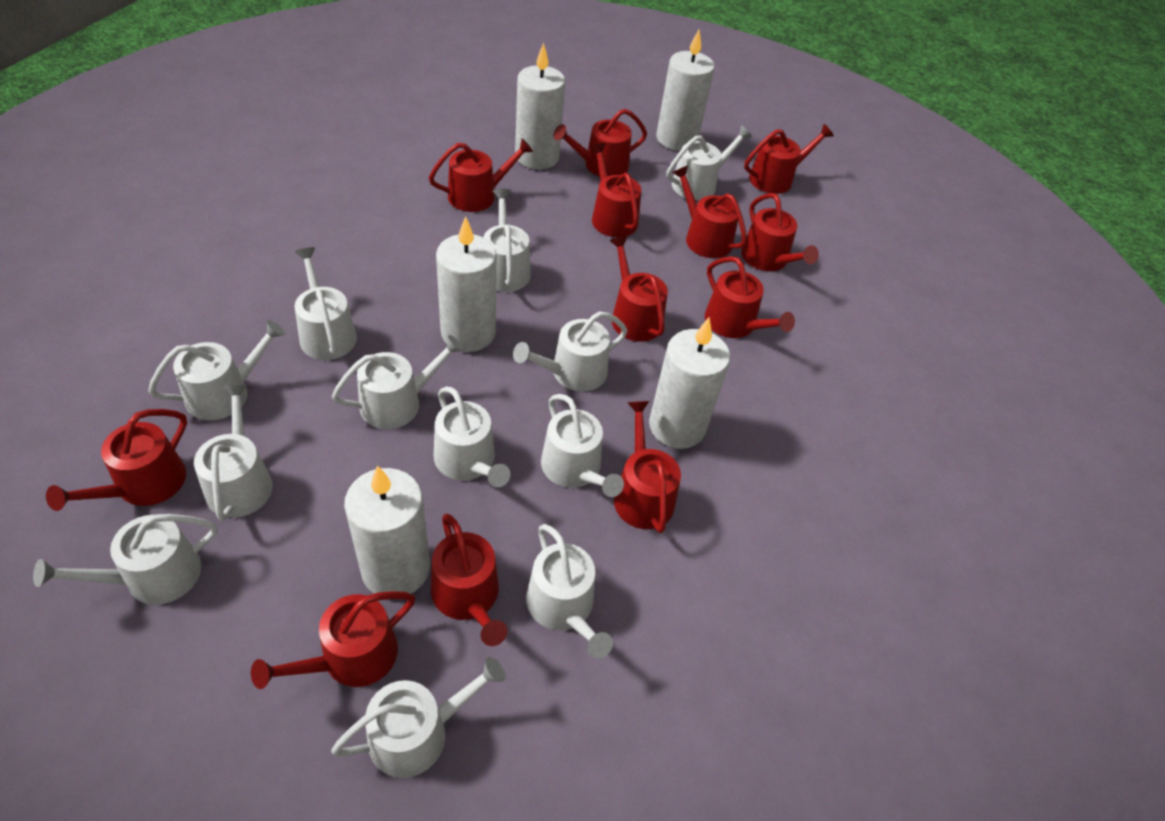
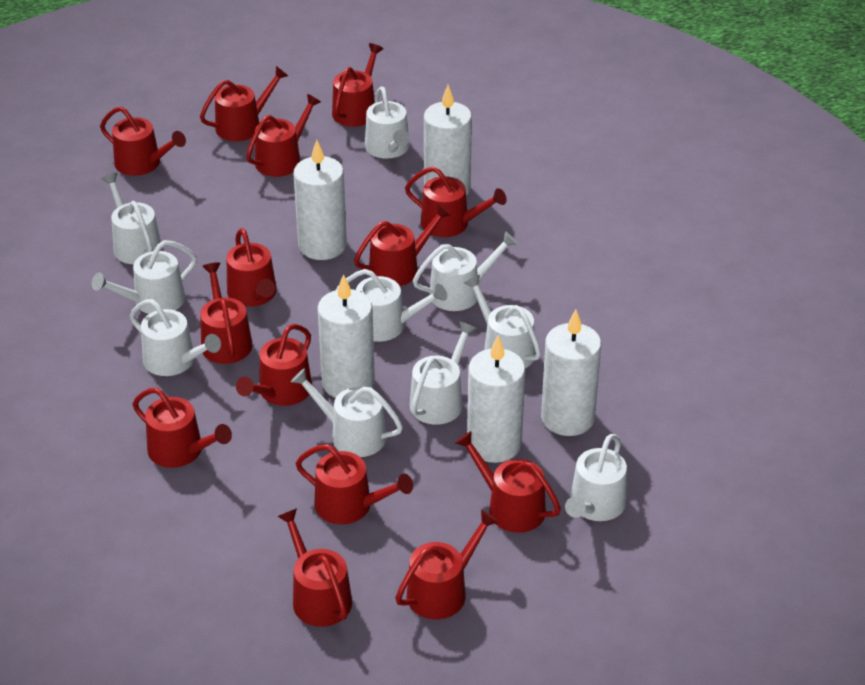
red watering can: [46,409,187,511] [251,591,415,689] [429,138,533,212] [431,514,507,646] [554,109,647,177] [589,143,642,237] [609,236,668,342] [614,401,681,533] [672,165,747,258] [705,256,795,338] [741,193,819,271] [744,124,834,194] = 12 -> [100,106,186,176] [133,388,232,468] [200,66,288,142] [200,262,253,364] [227,228,277,307] [236,324,312,406] [246,94,321,177] [277,508,352,627] [296,444,413,524] [332,43,383,127] [354,204,451,286] [395,510,499,619] [405,167,507,237] [455,431,561,533] = 14
white watering can: [33,514,218,605] [148,320,286,420] [194,385,272,521] [295,247,357,360] [331,657,506,778] [332,335,464,429] [434,386,510,487] [483,189,531,292] [513,312,627,392] [526,524,613,658] [541,394,624,497] [667,125,752,200] = 12 -> [92,240,197,314] [101,173,162,264] [130,299,221,376] [291,368,403,457] [336,269,447,342] [365,86,410,159] [410,321,477,425] [413,231,518,311] [464,275,541,368] [565,434,627,521] = 10

